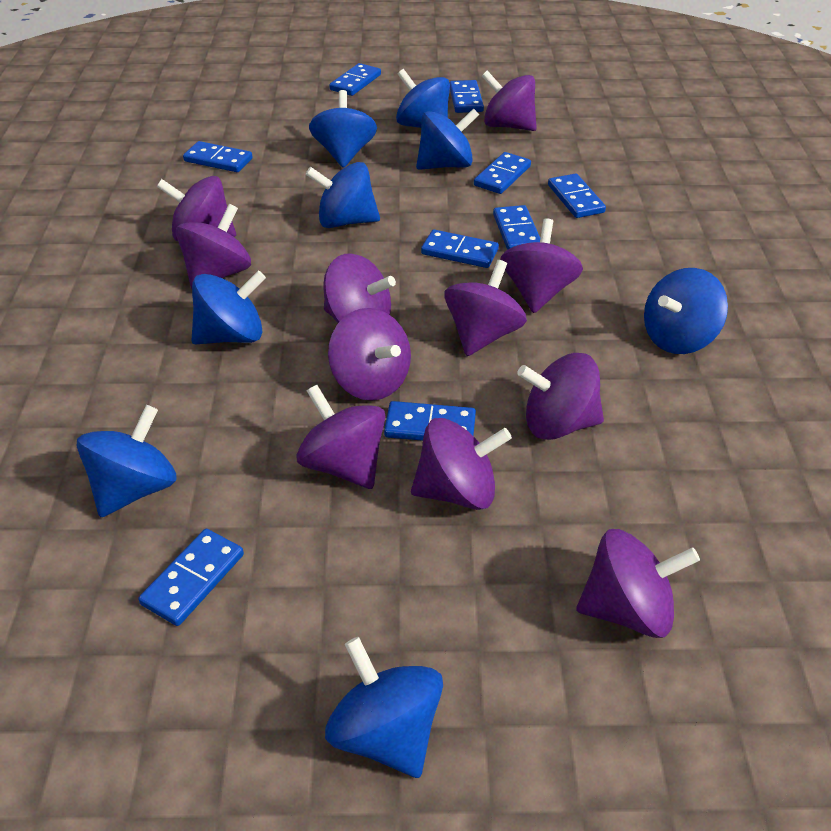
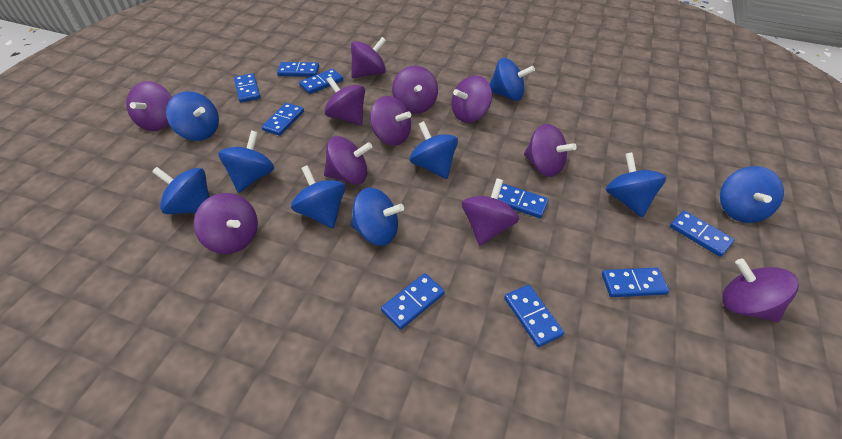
blue spinning top: [77,405,177,518] [191,271,266,344] [306,162,380,228] [309,90,377,168] [325,637,443,778] [396,69,450,128] [416,108,479,170] [644,268,728,354] = 8 -> [152,167,209,214] [166,91,219,141] [218,130,274,193] [291,165,345,228] [351,188,404,246] [410,121,458,179] [489,58,535,101] [606,152,666,217] [720,166,784,223] = 9

